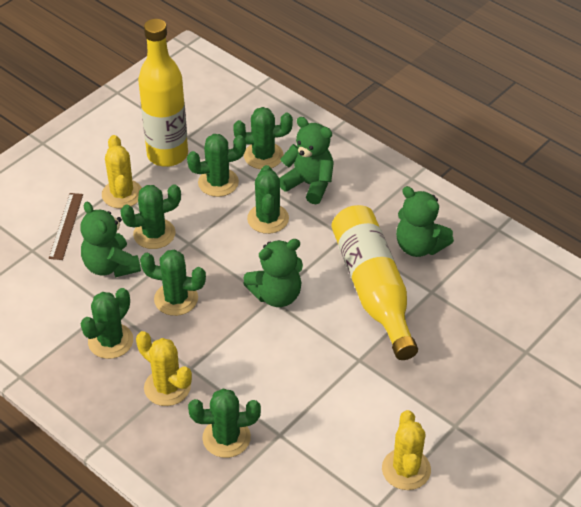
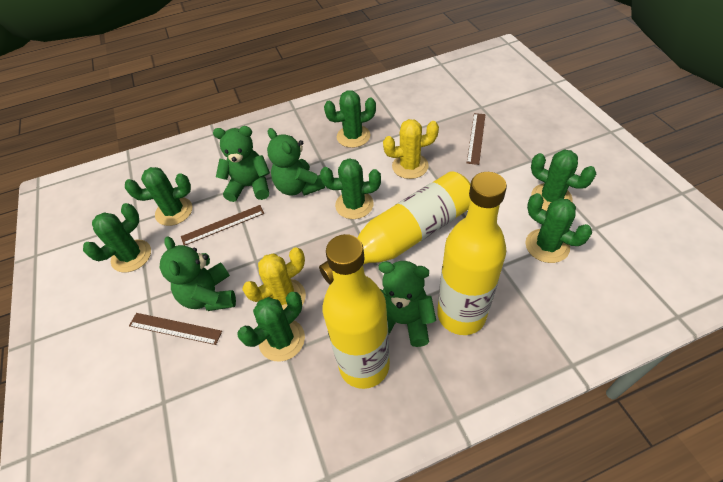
brown ruler: [49,193,83,260] = 1 -> [129,313,222,345] [181,205,264,246] [467,113,486,165] = 3
yellow bottle: [138,19,188,167] [332,205,418,360] = 2 -> [319,171,471,285] [322,234,390,389] [437,172,507,335] = 3
yellow cactus: [102,135,142,209] [136,331,192,406] [382,410,431,490] = 3 -> [242,247,306,310] [383,119,439,179] = 2

